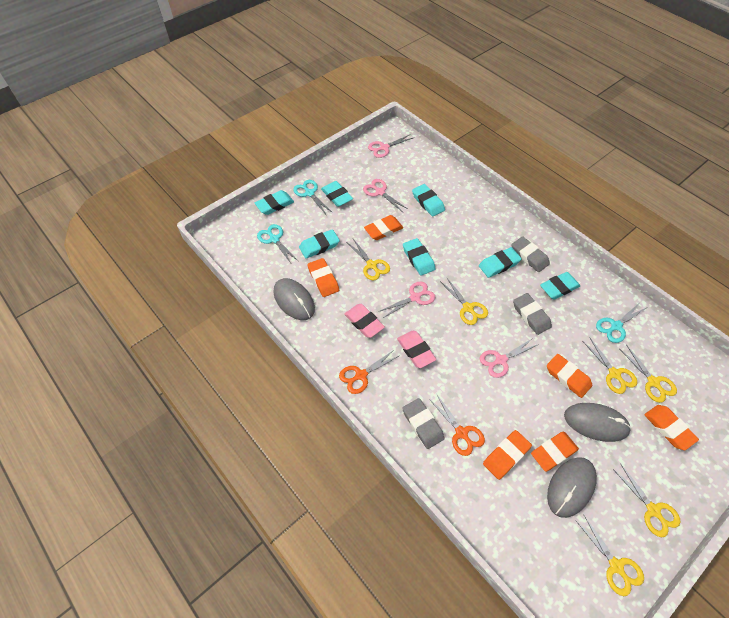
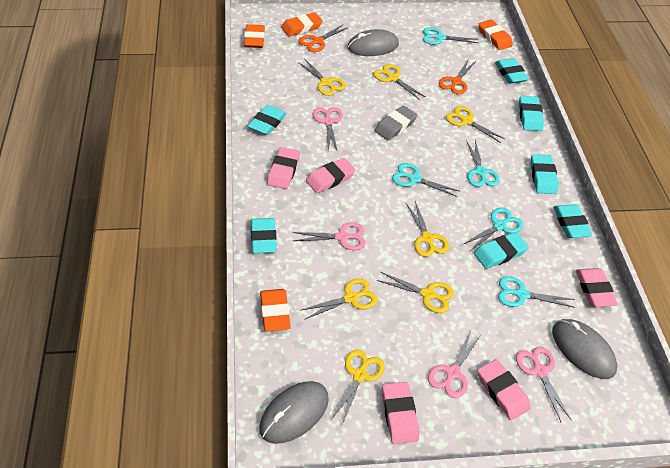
grey eraser: [402,398,445,449] [511,236,550,272] [513,293,552,335] = 3 -> [375,106,417,141] = 1
orange eraser: [307,258,339,297] [364,215,403,240] [483,430,532,480] [531,432,579,472] [547,354,592,398] [644,405,699,450] = 6 -> [244,24,265,48] [260,289,291,332] [281,12,323,36] [478,19,513,50] = 4
pink eraser: [344,304,385,338] [397,331,436,368] = 2 -> [267,147,300,189] [306,158,356,193] [382,382,419,444] [478,359,531,420] [576,268,618,307] = 5
turquoise scissors: [257,224,298,263] [293,180,333,214] [596,304,646,343] = 3 -> [392,163,459,197] [423,27,478,45] [464,208,523,251] [466,140,500,187] [498,276,575,308] = 5
yellow scissors: [348,239,390,281] [440,278,488,325] [575,514,644,596] [583,337,637,394] [613,463,680,537] [620,346,677,403] = 6 -> [298,58,346,96] [302,278,378,320] [331,350,385,425] [373,64,425,100] [377,272,454,313] [406,201,449,257] [446,106,506,143] = 7

